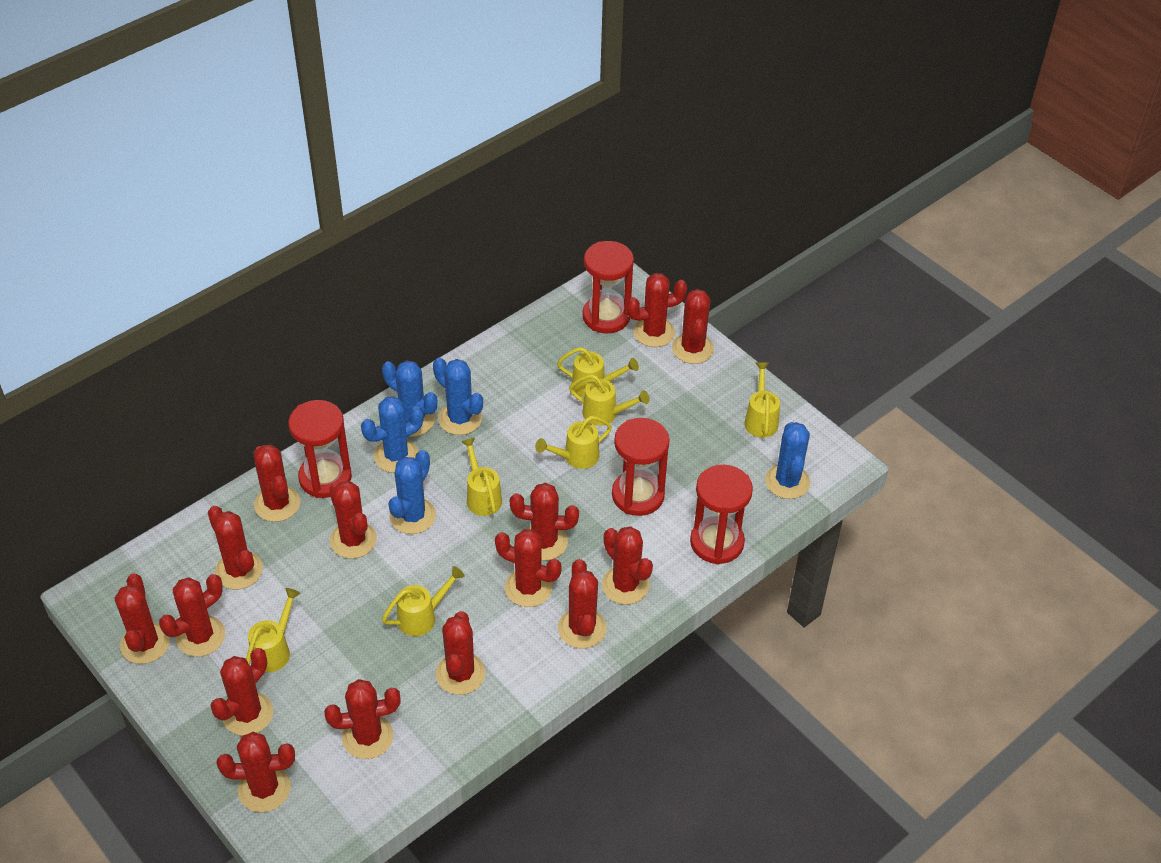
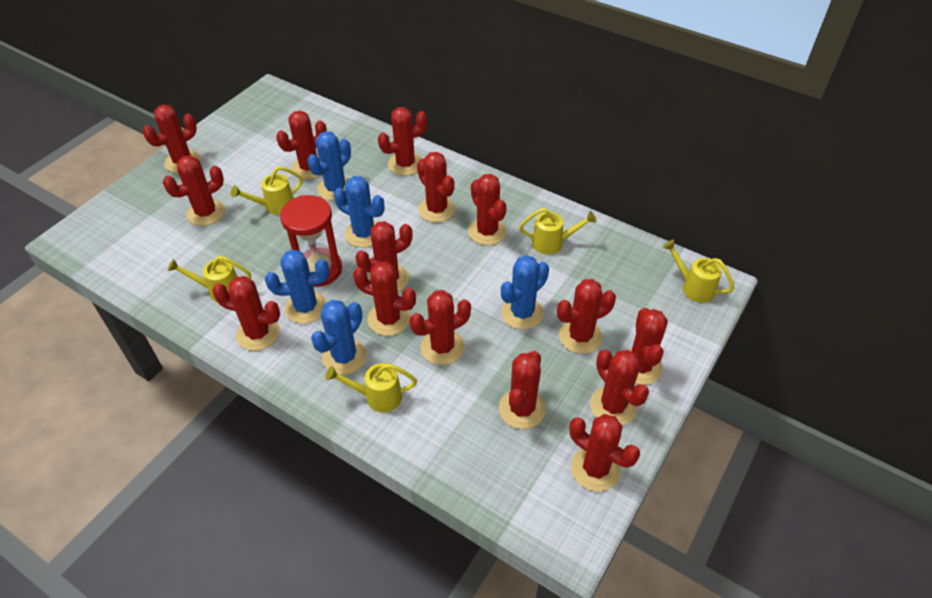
red hourglass: [288,400,352,498] [583,241,634,333] [612,418,670,516] [690,465,753,564] = 4 -> [280,195,342,287] = 1
yellow watering can: [246,588,300,672] [382,566,465,636] [461,438,502,516] [535,416,612,469] [557,347,639,397] [569,374,649,426] [744,362,780,438] = 7 -> [167,256,251,302] [231,167,303,215] [326,363,417,412] [519,208,596,254] [663,240,734,303] = 5

